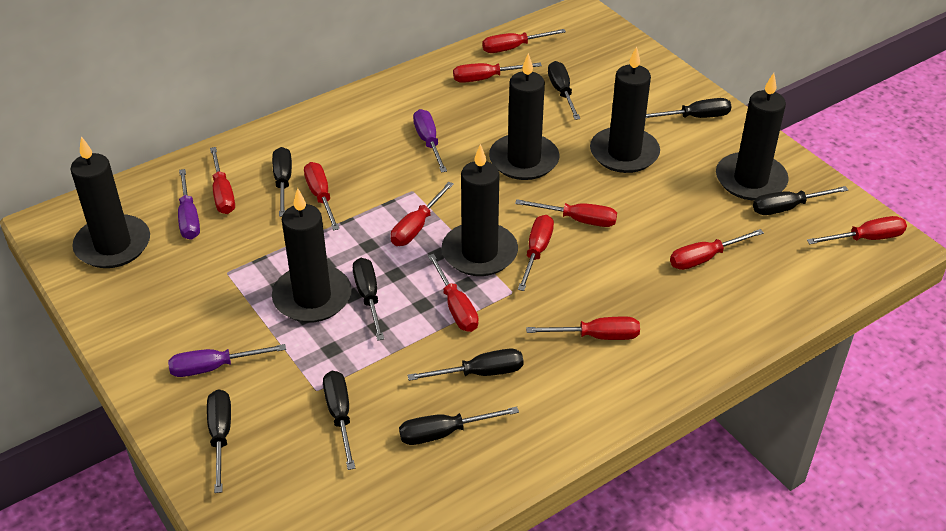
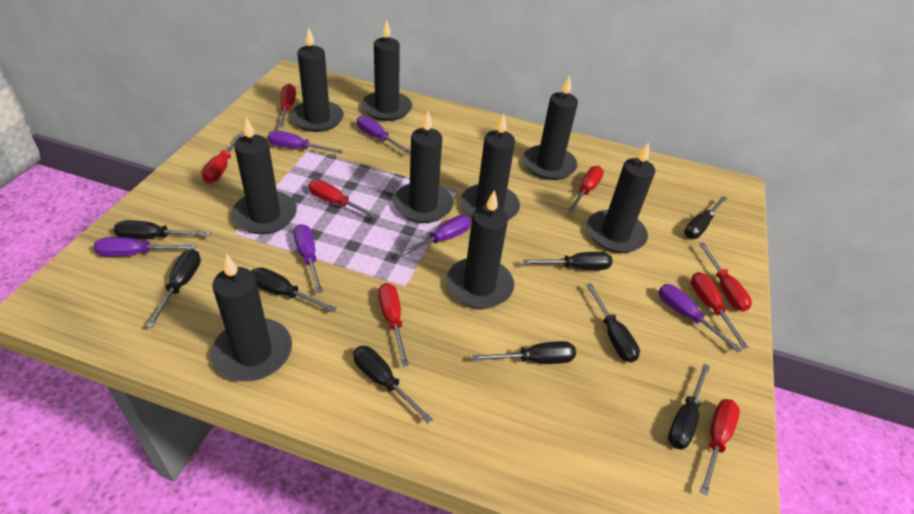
black candle: [71,136,150,268] [272,188,352,323] [442,144,518,276] [489,53,560,180] [590,46,660,173] [716,73,789,201] = 6 -> [211,254,292,381] [231,117,297,234] [290,27,344,132] [362,19,412,121] [393,111,454,223] [446,190,514,309] [461,114,520,220] [523,75,578,180] [587,142,655,253] = 9
purple screwdriver: [168,344,286,377] [178,169,200,240] [413,109,447,173] = 3 -> [94,237,196,257] [268,130,343,154] [293,224,323,293] [357,115,411,154] [397,215,471,258] [659,284,742,353] = 6
red screwdriver: [210,147,235,214] [304,162,339,231] [391,182,454,246] [428,254,479,332] [453,62,542,83] [482,29,566,53] [515,199,617,227] [518,215,554,291] [526,316,640,340] [670,229,764,270] [807,216,907,244] = 11 -> [201,132,244,183] [278,84,296,127] [309,180,380,220] [378,283,409,367] [567,166,604,212] [691,272,749,349] [699,243,752,312] [700,399,740,496] = 8

